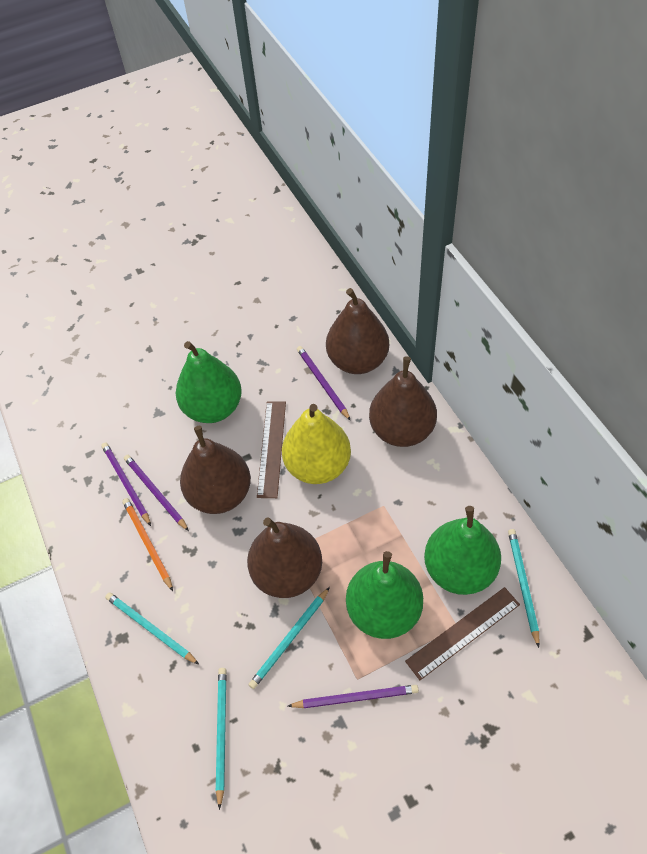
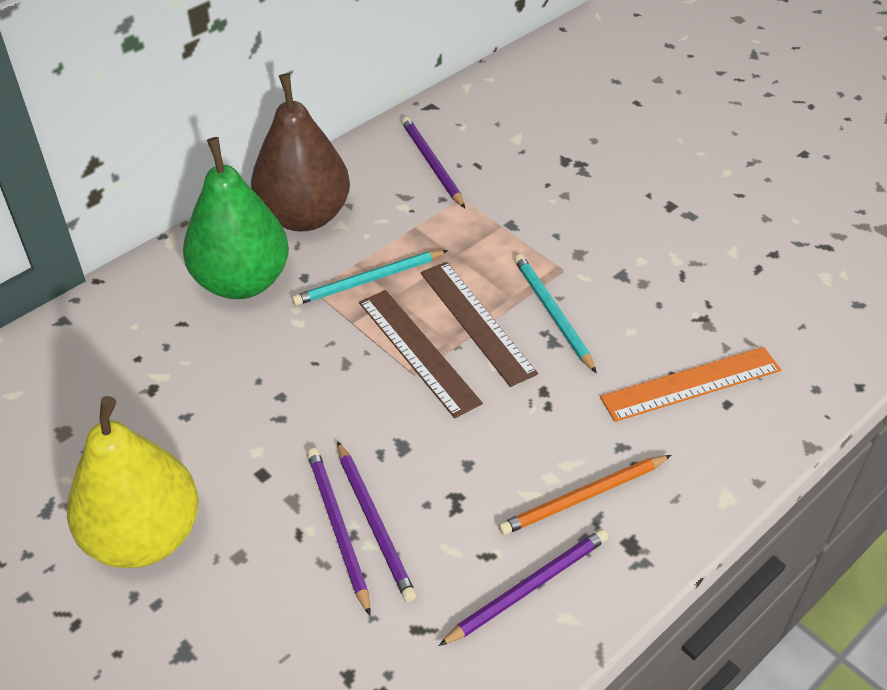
brown pear: [180,426,251,514] [247,517,322,598] [326,288,389,374] [369,356,437,447] = 4 -> [251,73,350,232] = 1
green pear: [176,341,242,423] [346,551,423,639] [424,506,501,595] = 3 -> [183,137,289,299] = 1
orange ruler: none = 0 -> [600,347,781,422] = 1
turquoise pencil: [105,592,199,664] [216,668,227,810] [248,587,330,689] [508,529,539,648] = 4 -> [292,250,448,306] [514,254,597,373] = 2

